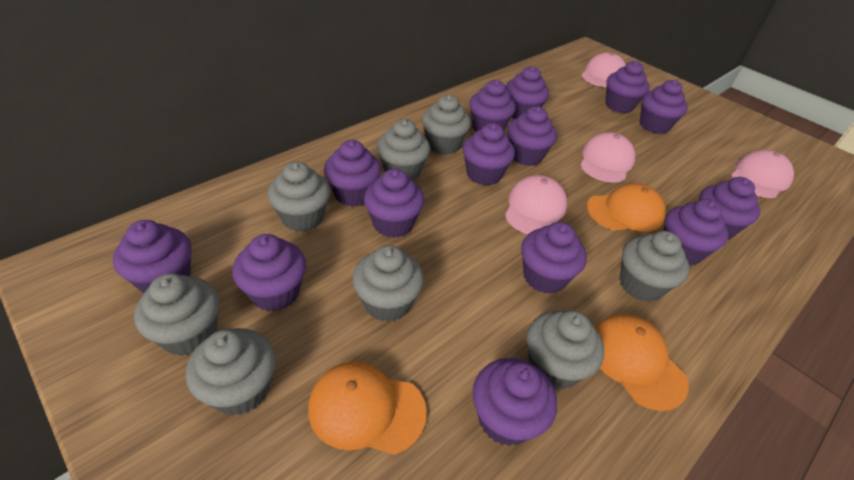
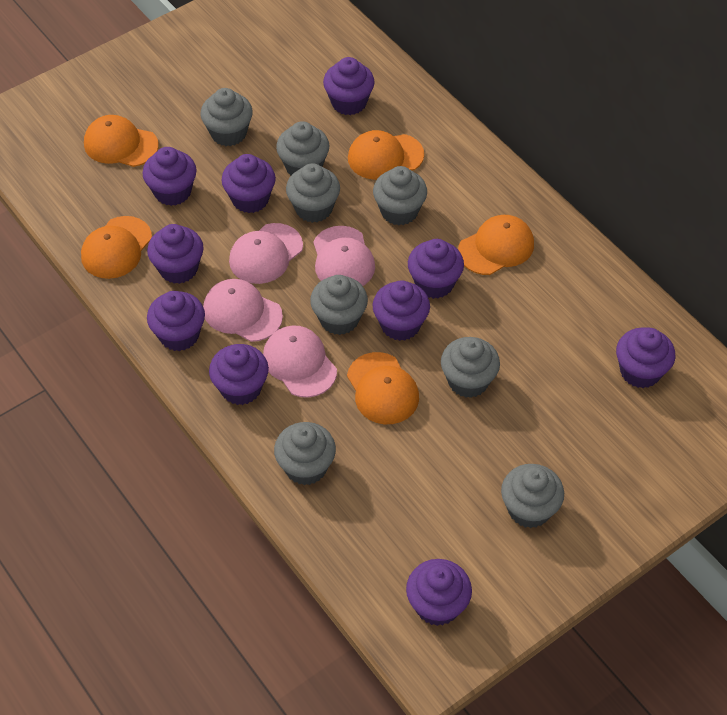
orange cap: [308,361,427,455] [587,183,666,232] [595,314,689,411] = 3 -> [81,216,152,279] [84,115,159,167] [347,352,419,424] [348,130,424,180] [458,215,534,275] = 5
purple cupcake: [113,220,192,293] [232,234,307,311] [324,140,381,207] [364,169,424,238] [463,123,515,186] [469,80,516,131] [473,358,557,446] [506,66,549,119] [507,106,557,166] [521,222,587,294] [605,61,650,113] [640,80,688,134] [664,199,728,266] [699,177,760,240] = 14 -> [142,147,197,206] [147,224,204,284] [147,291,205,351] [209,344,269,405] [221,154,276,213] [323,57,375,115] [372,280,430,341] [406,559,472,626] [408,239,464,299] [616,327,676,388] = 10

